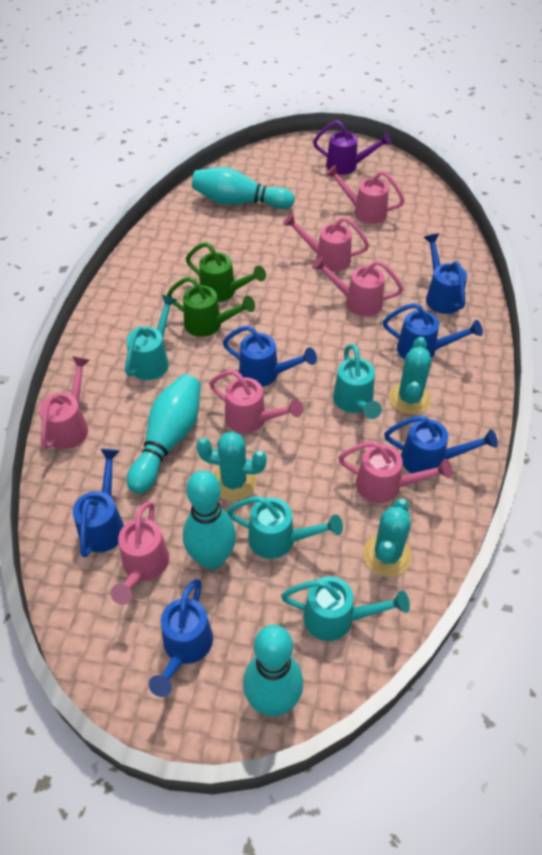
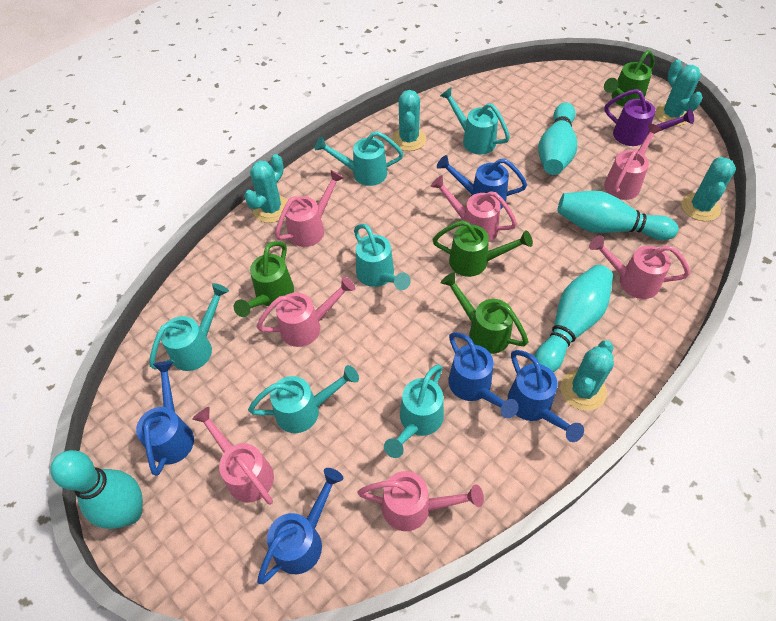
blue watering can: [73,449,124,558] [149,579,213,697] [223,325,317,387] [383,303,483,359] [384,415,498,473] [424,233,467,314] = 6 -> [136,361,194,476] [257,468,343,584] [437,155,527,209] [448,332,519,418] [508,350,584,442] = 5
green watering can: [167,277,255,337] [186,242,266,302] = 2 -> [234,241,294,317] [432,220,533,277] [440,272,528,354] [604,50,655,107] = 4
turquoise cactus: [196,431,267,501] [363,498,412,577] [389,337,432,415] = 3 -> [244,154,288,223] [392,90,426,151] [560,341,614,411] [655,60,703,126] [681,157,736,221] = 5
turquoise watering can: [125,295,177,380] [227,496,343,559] [281,576,410,641] [333,344,382,419] = 4 -> [150,283,229,371] [248,365,359,433] [315,131,403,186] [354,224,411,290] [384,364,444,458] [440,87,510,155] = 6

